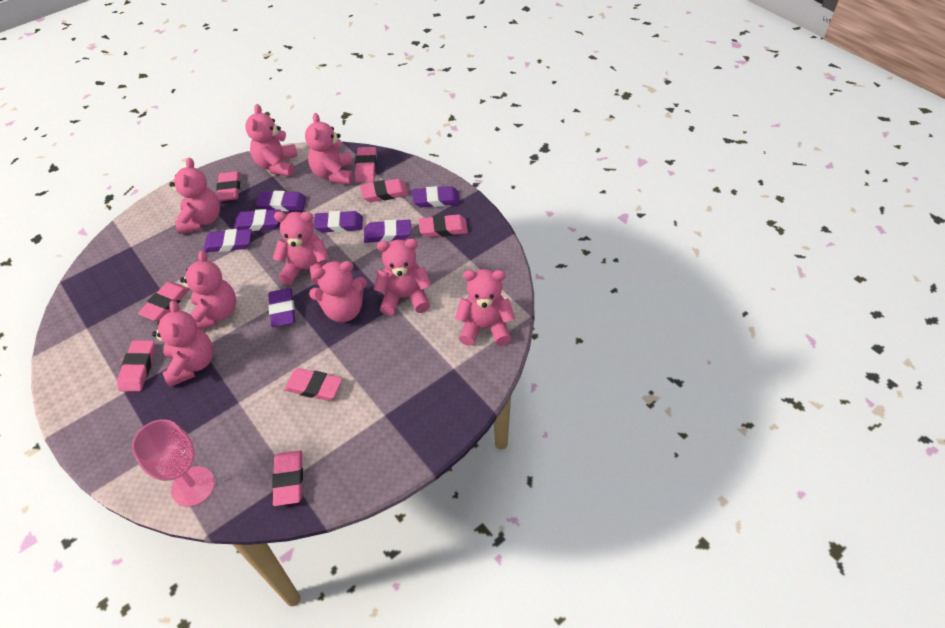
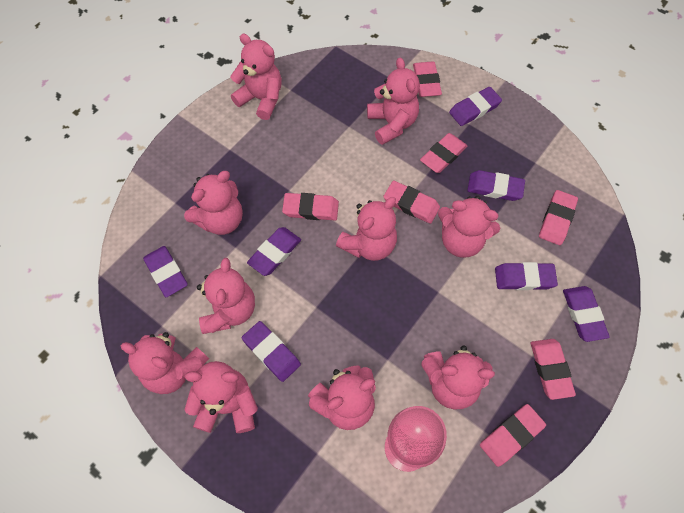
pink eraser: [117,340,155,391] [138,282,190,321] [216,171,240,201] [272,450,303,506] [284,368,342,401] [355,147,377,183] [360,179,408,202] [419,214,468,237] = 8 -> [282,193,339,220] [383,181,440,224] [413,61,442,97] [420,133,467,173] [480,404,546,467] [531,339,576,400] [539,190,578,245] = 7
pink teddy bear: [152,300,213,387] [169,158,220,234] [180,250,236,330] [245,104,298,176] [273,211,329,285] [305,113,353,184] [309,261,367,322] [374,239,432,315] [455,269,515,346] = 9 -> [121,332,209,394] [184,171,243,235] [184,361,258,433] [197,258,255,334] [230,34,282,120] [308,365,376,430] [336,197,397,261] [367,57,420,145] [421,345,495,410] [438,196,500,258] = 10

